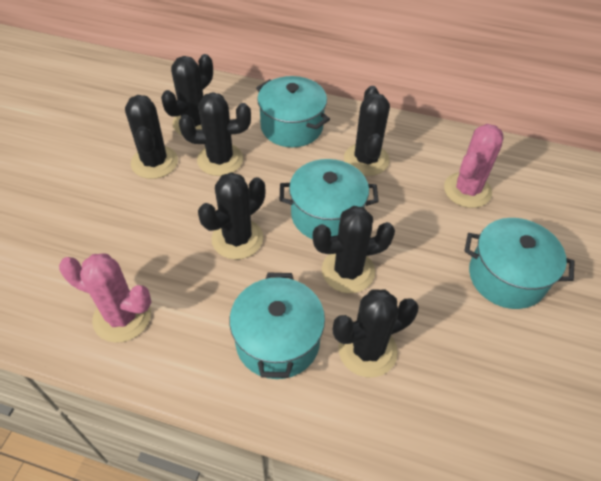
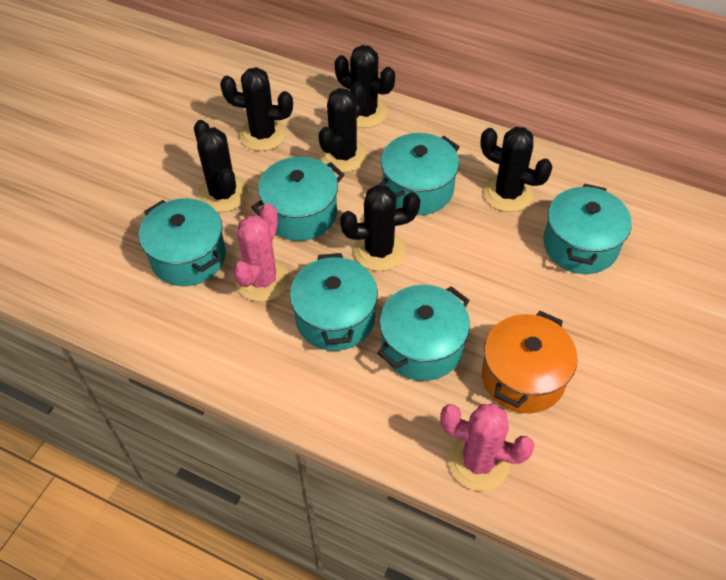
black cactus: [125,95,178,179] [161,54,213,135] [179,92,251,176] [198,172,265,260] [313,206,395,293] [333,289,419,377] [344,86,390,176] = 7 -> [194,120,248,212] [220,67,293,151] [318,82,368,173] [335,45,395,128] [340,185,420,271] [480,127,552,212] = 6
orange pot: none = 0 -> [482,311,577,413] = 1
turquoise pot: [229,272,325,379] [256,76,330,147] [280,159,379,239] [464,218,575,309] = 4 -> [139,198,226,286] [251,157,344,241] [290,253,378,351] [377,285,470,381] [379,133,460,215] [543,184,632,274] = 6

